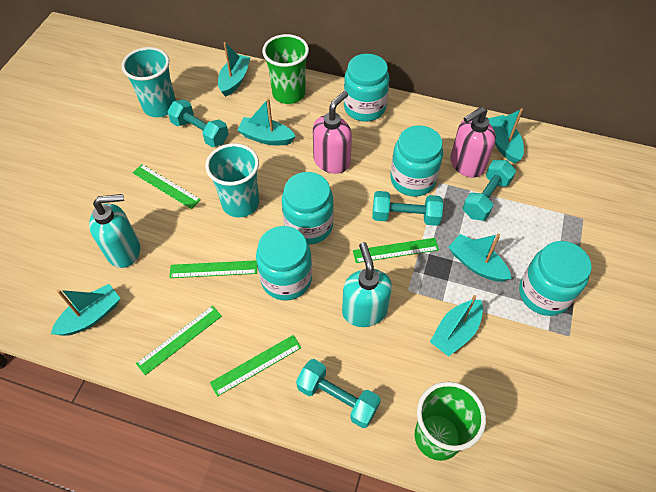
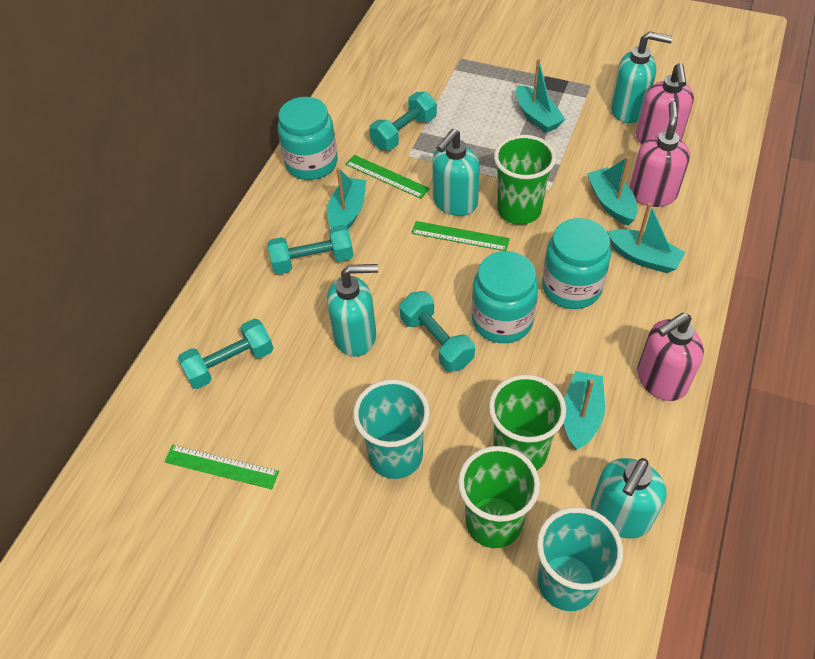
green cup: [262,34,309,104] [414,382,486,461] = 2 -> [458,446,540,548] [489,375,566,471] [494,135,556,225] = 3
green ruler: [133,164,201,209] [136,306,222,375] [169,260,257,278] [210,335,301,397] [353,238,439,263] = 5 -> [164,445,279,489] [345,155,430,199] [411,221,510,251] = 3
pink soap dispenser: [313,91,352,174] [451,107,496,178] = 2 -> [629,101,690,207] [636,63,694,144] [637,313,704,401] = 3
turquoise boat: [51,284,121,336] [218,42,251,97] [237,98,296,145] [430,295,483,357] [448,234,512,282] [488,108,524,164] = 6 -> [327,168,366,229] [516,59,566,133] [564,371,605,450] [587,156,637,226] [607,203,686,273] = 5
turquoise jar: [256,226,312,300] [282,172,334,245] [344,54,389,122] [390,125,443,197] [519,241,592,316] = 5 -> [278,97,338,180] [472,251,538,343] [542,218,611,309] = 3
turquoise soap dispenser: [89,194,140,268] [342,242,392,327] = 2 -> [327,264,378,357] [432,129,480,216] [591,458,666,539] [611,31,673,123] = 4

